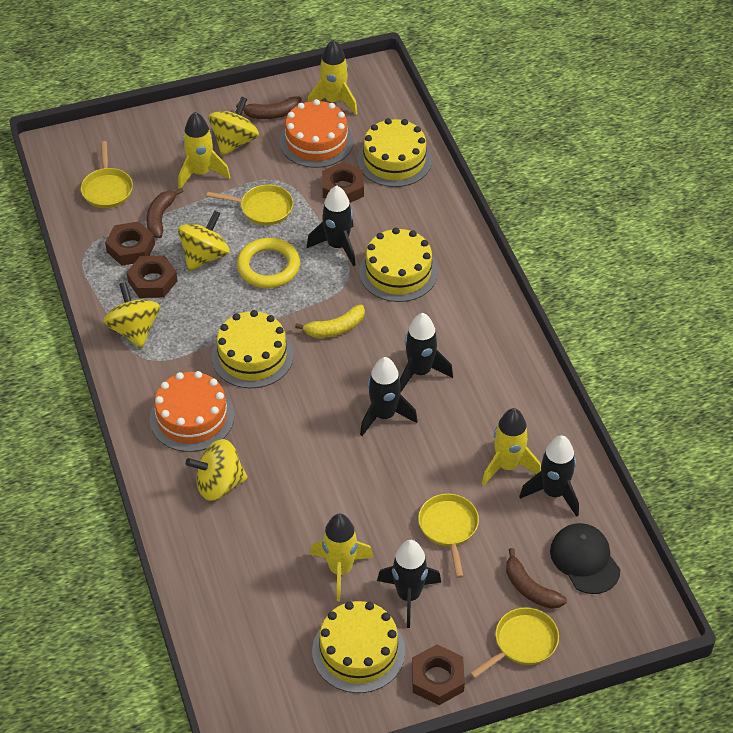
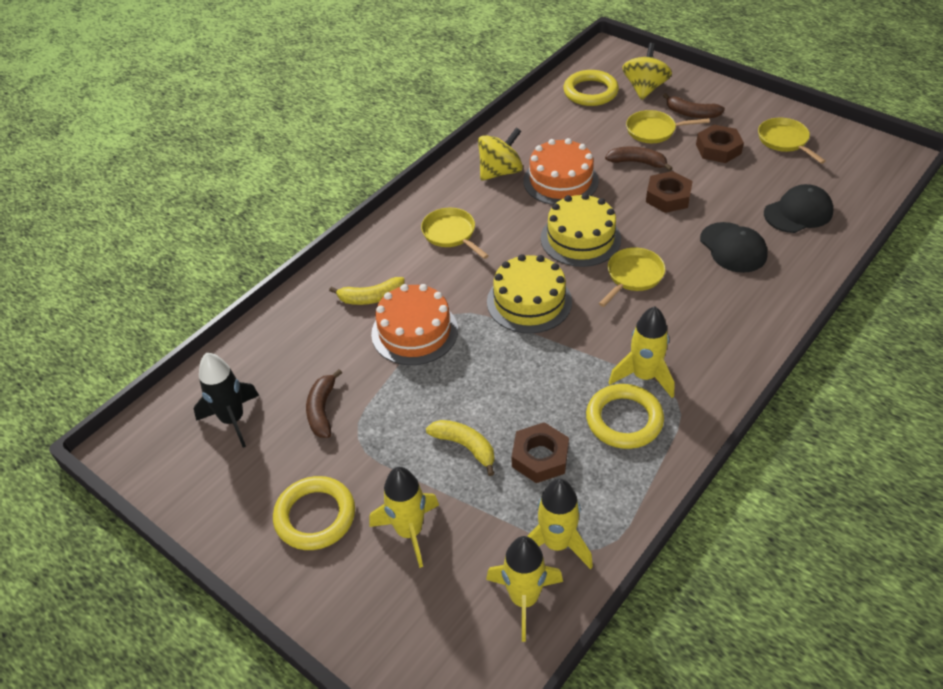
black cap: [550,523,621,594] = 1 -> [700,222,768,273] [764,184,833,233] = 2
black rocket: [307,185,356,266] [360,357,418,436] [377,540,441,628] [400,313,453,393] [519,435,579,517] = 5 -> [194,353,259,448] = 1
brown nut: [105,221,155,266] [126,256,177,298] [322,162,364,203] [412,644,465,705] = 4 -> [512,422,569,483] [646,171,693,213] [696,125,744,163] = 3
yellow banana: [295,304,365,338] = 1 -> [329,277,405,305] [426,420,495,476] = 2
yellow cake: [212,310,294,388] [312,601,405,693] [357,118,432,187] [359,228,438,302] = 4 -> [487,254,572,333] [541,193,621,267] = 2
yellow ring: [237,238,300,288] = 1 -> [273,476,355,550] [563,70,619,106] [586,384,664,449] = 3
yellow spinning top: [103,282,160,348] [178,210,230,271] [186,439,248,501] [209,96,259,156] = 4 -> [478,127,523,181] [622,43,672,100] = 2

